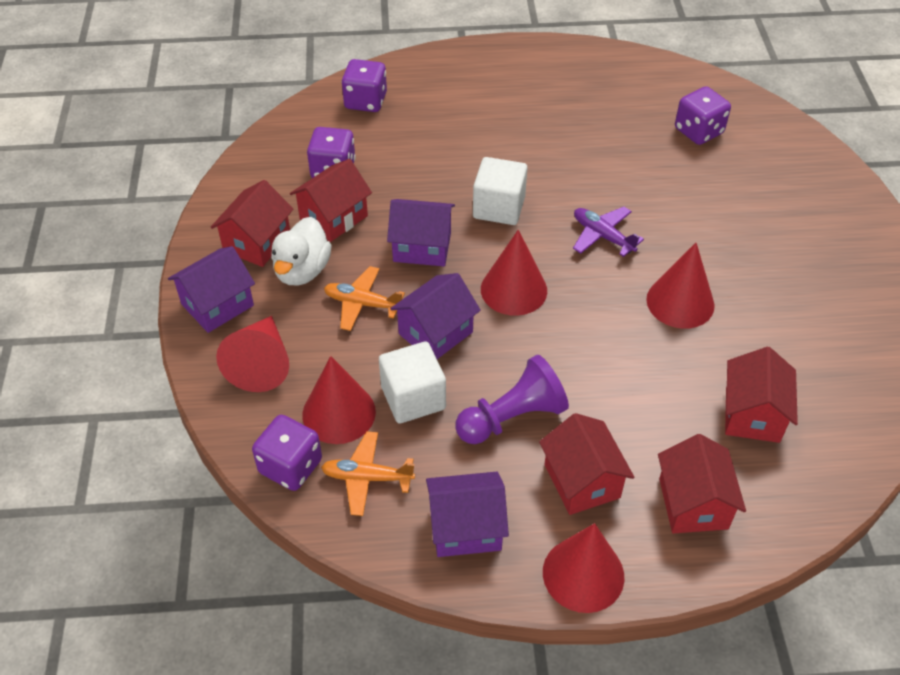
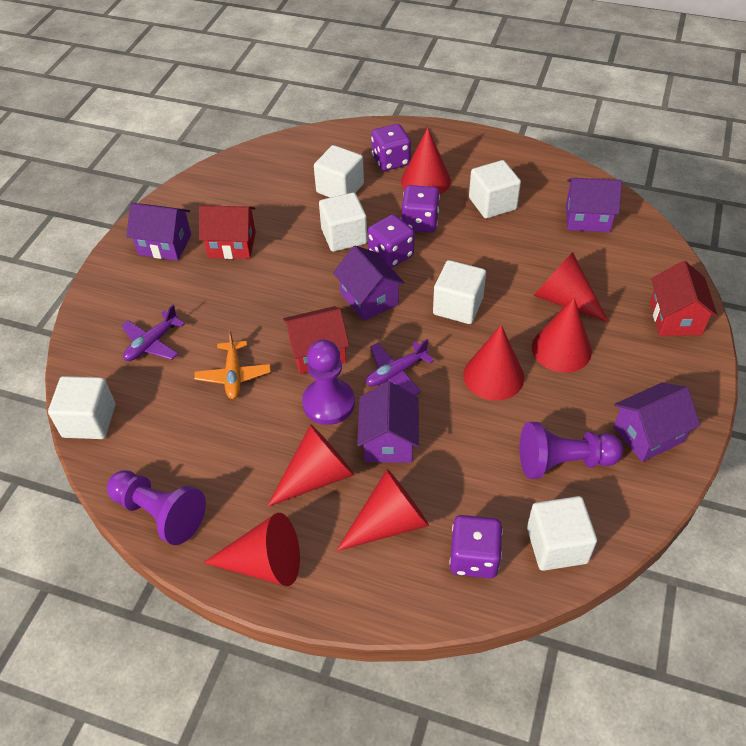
orange plane: [321,431,415,516] [324,266,405,331] = 2 -> [194,330,271,399] = 1
purple house: [168,246,255,333] [387,199,455,267] [390,273,481,359] [426,472,509,557] = 4 -> [126,203,191,261] [333,246,405,321] [357,381,419,463] [566,178,622,232] [614,383,700,462] = 5
purple pawn: [455,355,569,444] = 1 -> [107,470,206,545] [302,340,355,425] [520,422,623,479] = 3
purple plane: [573,207,644,257] = 1 -> [121,305,185,361] [366,339,434,395] = 2
red cone: [216,316,289,392] [302,356,376,444] [481,230,547,316] [543,523,624,613] [646,243,714,329] = 5 -> [203,513,300,586] [267,424,354,507] [336,469,429,551] [401,127,451,195] [463,325,524,401] [532,297,592,373] [533,252,609,323] = 7
red house: [211,180,293,267] [290,159,372,242] [539,413,634,515] [658,434,746,533] [725,347,798,443] = 5 -> [199,206,256,259] [283,306,349,374] [650,261,718,336] = 3
white cube: [379,341,446,424] [473,157,527,225] = 2 -> [48,376,115,439] [314,145,364,198] [319,192,367,252] [433,260,486,324] [469,160,521,219] [527,496,597,571] = 6
white duck: [271,217,332,286] = 1 -> none = 0

